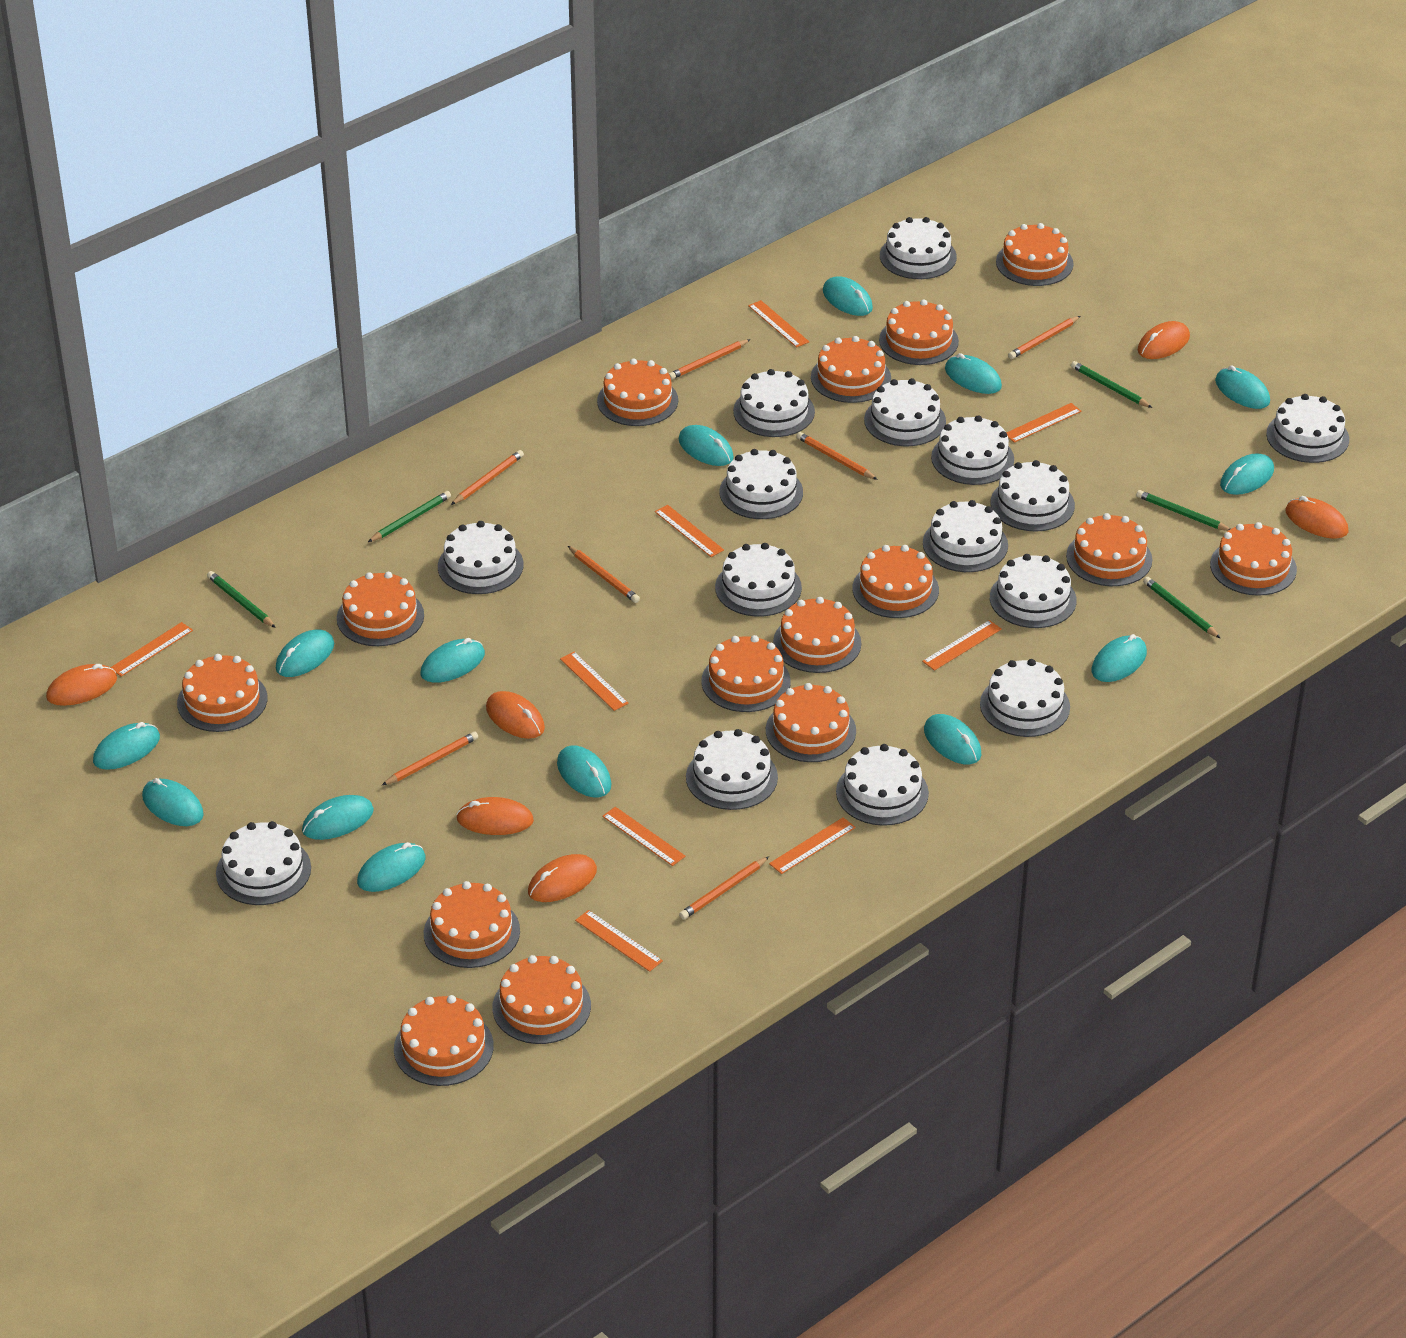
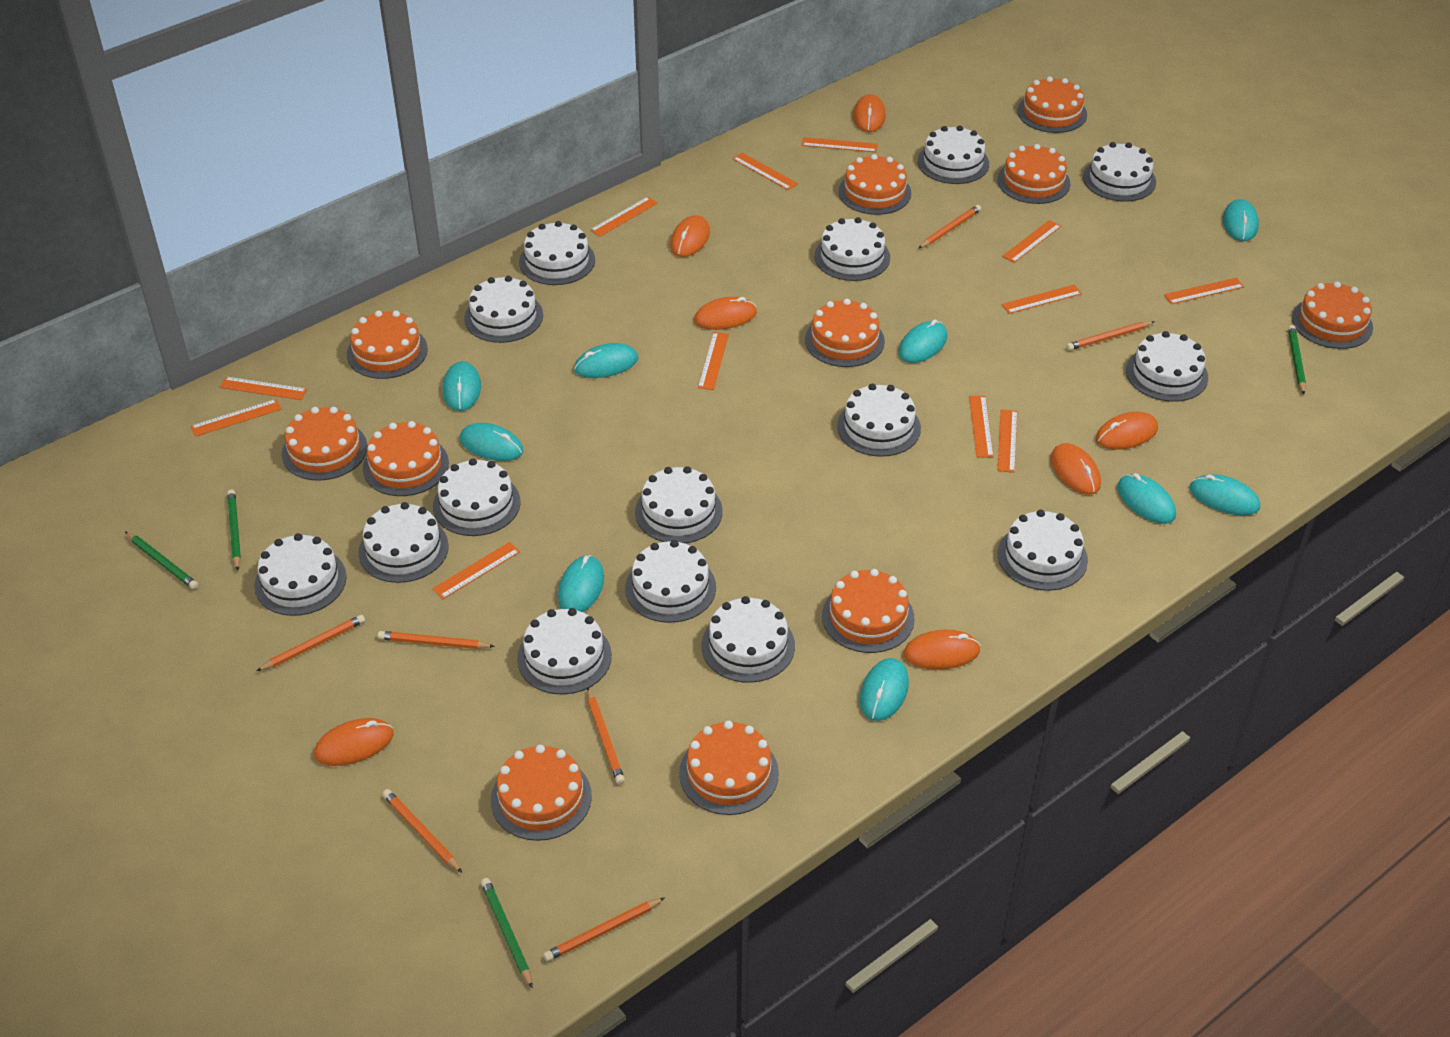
green pencil: [207,571,276,628] [368,491,451,542] [1071,361,1152,408] [1136,490,1230,531] [1143,577,1220,638] = 5 -> [125,531,198,589] [227,490,241,571] [481,878,533,989] [1288,325,1306,394] = 4
orange cake: [177,654,267,732] [337,572,424,646] [394,995,494,1086] [424,881,520,968] [492,955,591,1044] [597,358,678,426] [701,635,791,712] [766,683,856,762] [773,597,861,673] [811,336,891,403] [852,545,939,618] [879,300,959,365] [996,223,1073,286] [1066,513,1153,586] [1210,522,1297,596] = 15 -> [282,407,367,481] [347,310,428,379] [363,421,449,496] [491,745,592,841] [679,721,779,815] [805,299,885,367] [822,569,915,653] [838,154,911,215] [997,144,1070,204] [1017,76,1087,133] [1292,281,1373,349] = 11
orange mouse: [46,664,117,706] [456,797,534,835] [486,691,545,739] [528,854,597,902] [1138,321,1190,359] [1286,496,1349,539] = 6 -> [314,718,394,766] [670,215,710,257] [694,297,757,330] [853,94,886,132] [903,629,981,670] [1051,443,1101,495] [1096,412,1158,450] = 7
orange ruler: [110,622,193,677] [560,652,629,711] [575,910,663,972] [602,807,686,866] [655,505,724,557] [748,300,809,348] [769,817,856,874] [922,620,1002,671] [1006,403,1081,443] = 9 -> [191,399,281,437] [220,377,307,400] [432,542,520,599] [590,197,658,237] [698,332,729,390] [733,153,798,190] [802,137,878,152] [969,396,994,457] [997,409,1017,473] [1002,220,1061,263] [1002,285,1082,314] [1164,278,1244,304] = 12
turquoise mouse: [93,722,160,770] [142,778,204,826] [276,630,334,677] [302,795,374,840] [357,842,425,892] [421,638,485,683] [557,745,612,798] [678,425,734,466] [823,276,873,316] [924,714,981,764] [945,353,1002,394] [1092,634,1147,682] [1215,365,1270,409] [1220,454,1274,495] = 14 -> [443,361,481,411] [460,423,523,461] [558,555,604,612] [574,343,638,378] [860,658,909,721] [899,319,947,363] [1117,473,1176,524] [1190,474,1260,516] [1223,199,1259,241] = 9

